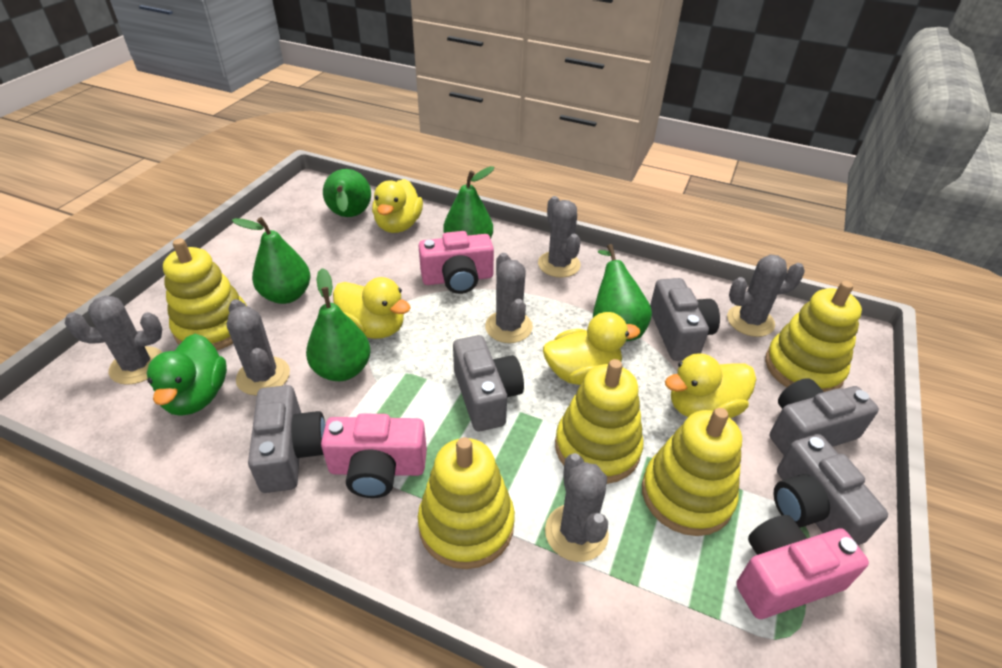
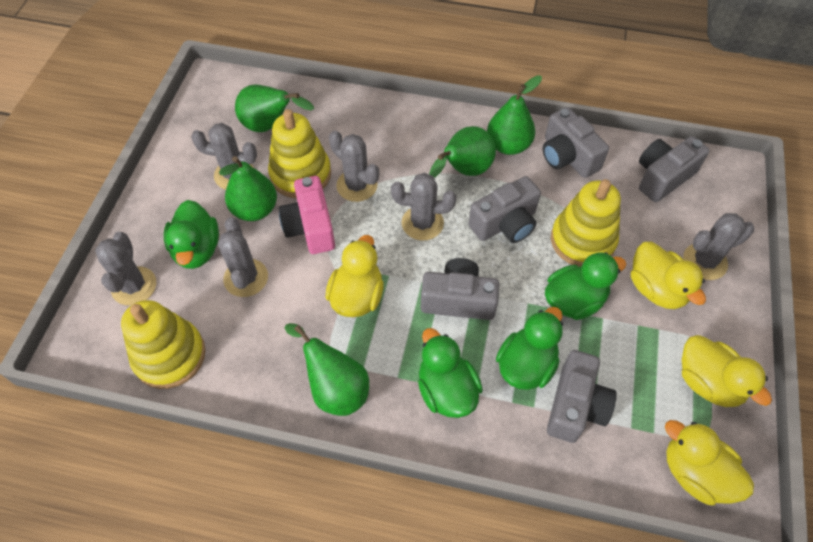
green duck: [147,334,227,416] = 1 -> [164,200,219,269] [418,328,483,418] [496,307,563,390] [545,252,626,320] = 4
pink camera: [321,413,427,498] [418,231,494,294] [736,515,869,619] = 3 -> [279,176,335,254] = 1
yellow stacking toy: [163,238,247,350] [418,437,515,569] [555,359,644,484] [642,408,742,536] [765,281,862,392] = 5 -> [121,300,206,389] [268,109,331,198] [551,179,621,267] = 3

